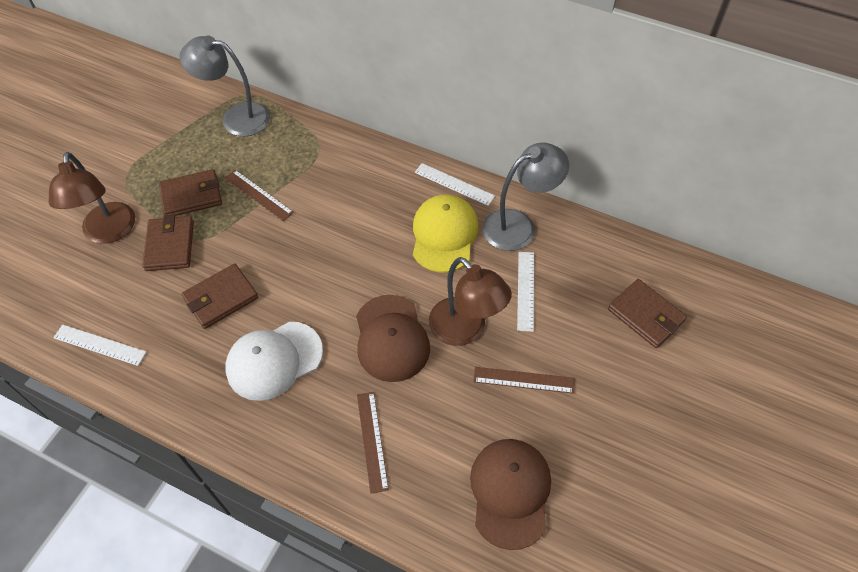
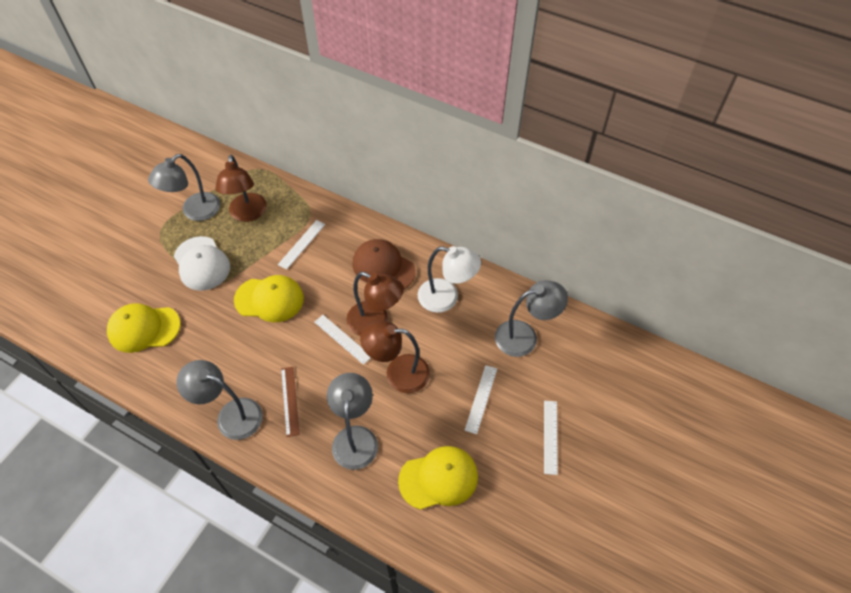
brown cap: [356,295,430,382] [470,439,551,550] = 2 -> [352,239,416,289] = 1
brown lamp: [49,152,135,244] [429,257,512,346] = 2 -> [215,155,267,222] [346,272,404,336] [360,321,430,393] = 3
brown ruler: [225,170,294,221] [357,392,389,494] [473,367,575,394] = 3 -> [281,367,300,437] = 1
brown wallet: [142,215,194,271] [159,169,222,216] [182,264,258,329] [608,279,687,348] = 4 -> none = 0
grey lamp: [179,35,270,136] [482,143,569,251] = 2 -> [148,154,220,221] [176,360,263,440] [327,373,378,470] [495,280,568,357] = 4
white lamp: none = 0 -> [418,246,481,313] = 1
white ruler: [53,324,146,366] [415,163,495,206] [517,252,534,332] = 3 -> [278,220,325,270] [315,315,370,365] [465,365,497,434] [544,401,558,475] = 4
yellow cap: [413,195,479,272] = 1 -> [107,303,180,353] [234,275,304,322] [398,446,478,510] = 3

